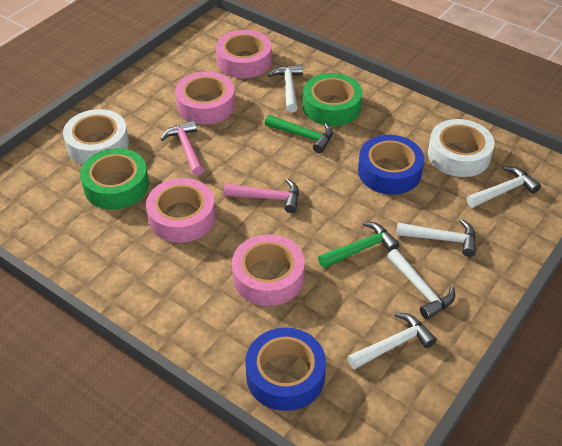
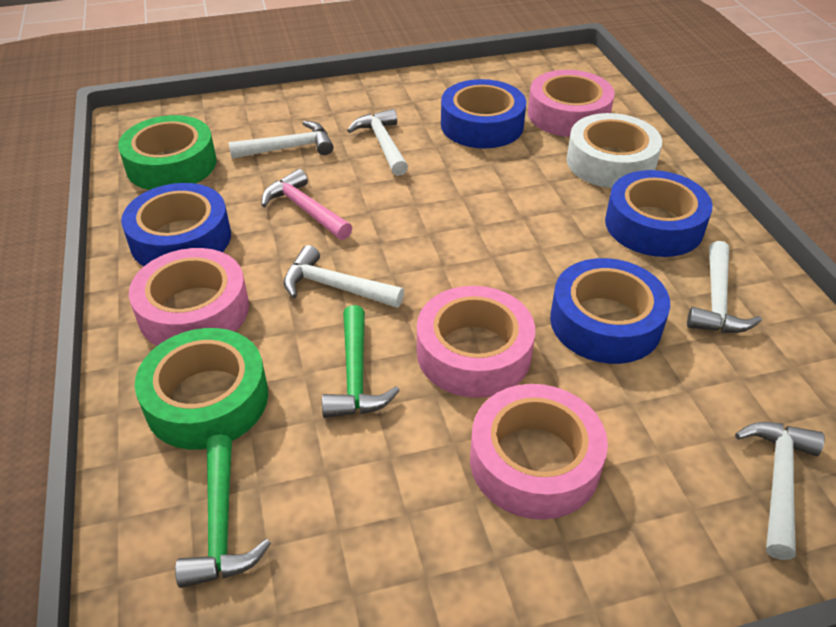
blue tape: [245,328,326,411] [358,135,424,195] = 2 -> [121,183,231,266] [441,79,526,148] [550,258,670,364] [605,170,713,257] = 4
pink hammer: [161,120,204,176] [224,178,299,213] = 2 -> [261,169,352,240] = 1
white tape: [63,109,129,165] [428,119,495,177] = 2 -> [567,113,662,188] = 1

